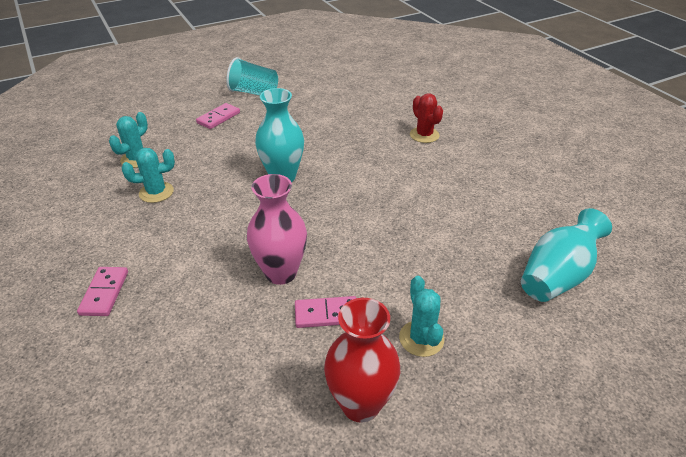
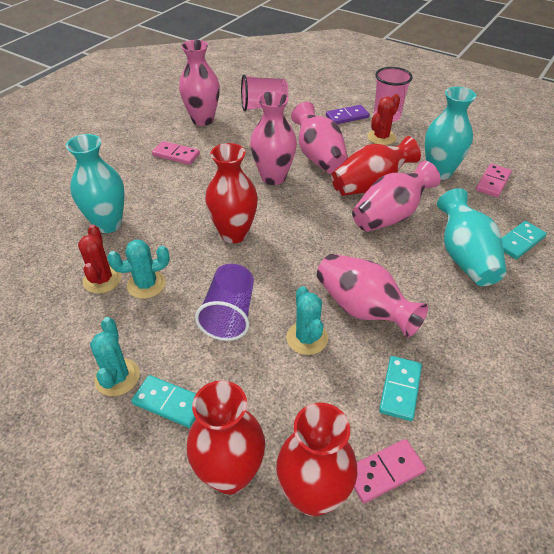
pink cup: none = 0 -> [241,75,289,111] [374,67,413,122] = 2
pink vase: [247,174,307,285] = 1 -> [179,40,220,126] [250,91,297,185] [291,102,348,174] [317,254,428,337] [352,161,441,232] = 5
purple cup: none = 0 -> [195,263,254,341] = 1
purple domino: none = 0 -> [326,105,370,124] = 1
red cactus: [410,93,443,143] = 1 -> [78,225,121,294] [367,94,400,145] = 2
red vase: [324,298,400,423] = 1 -> [187,380,265,494] [205,143,258,243] [276,403,357,517] [331,136,421,196] = 4
turquoise cup: [226,57,278,95] = 1 -> none = 0
turquoise domino: none = 0 -> [131,375,196,428] [379,356,422,421] [502,221,547,259] = 3
turquoise vase: [255,88,304,182] [521,208,612,302] = 2 -> [66,134,125,233] [425,87,476,180] [437,188,507,286] = 3

